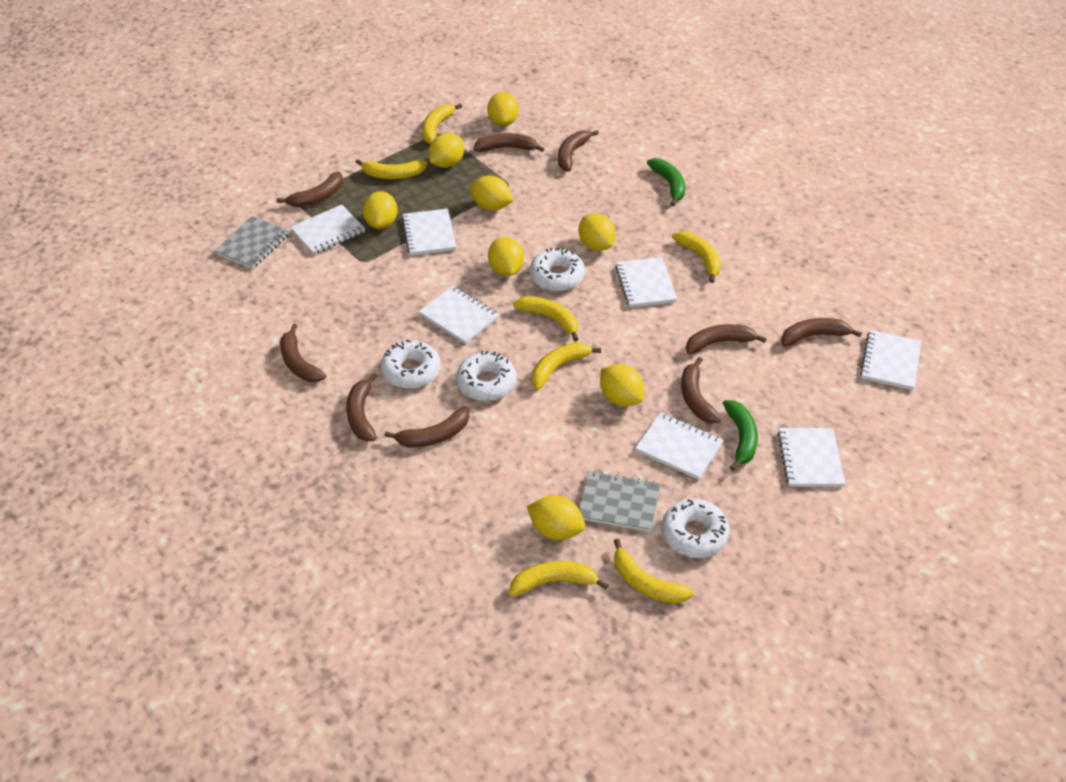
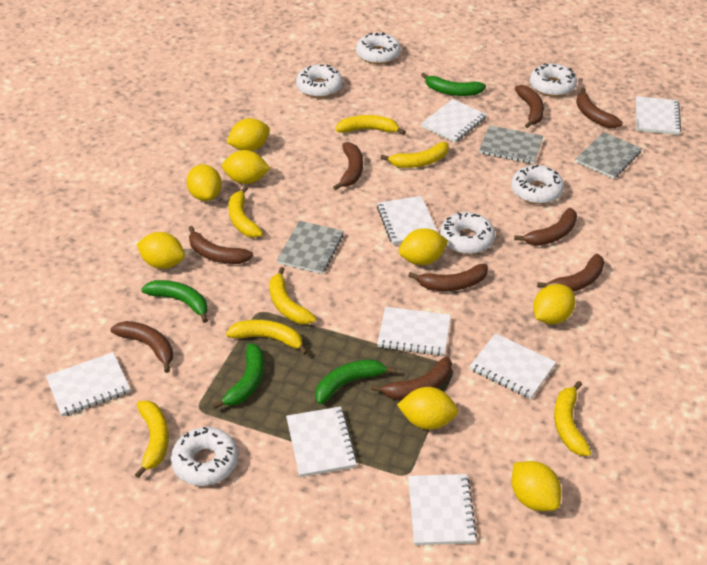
green banana: [647,158,685,206] [723,400,758,471] = 2 -> [141,280,208,323] [212,343,264,409] [315,359,396,404] [421,73,486,96] = 4
grey notebook: [215,216,289,269] [579,471,660,532] = 2 -> [277,221,344,274] [479,125,543,164] [576,132,642,179] = 3
white donut: [380,340,441,389] [456,351,517,401] [530,247,585,292] [662,499,730,558] = 4 -> [171,427,238,486] [296,64,343,98] [356,32,401,64] [440,212,495,254] [511,165,564,204] [530,63,577,97] = 6
white notebook: [290,204,365,255] [402,208,456,256] [419,286,499,344] [615,257,677,308] [635,412,723,480] [778,428,846,487] [860,330,921,390] = 7 -> [46,352,130,417] [286,406,357,477] [377,196,437,245] [377,307,451,356] [408,474,477,545] [421,99,487,143] [470,333,556,399] [636,96,681,135] = 8

